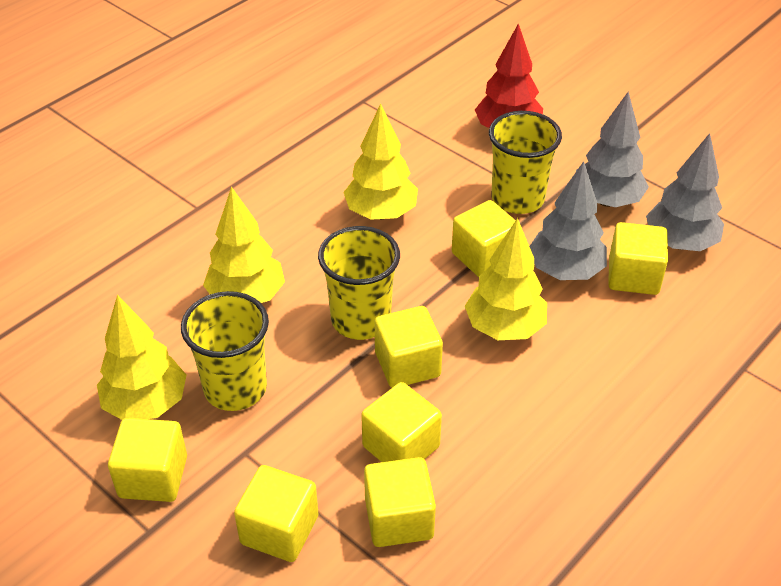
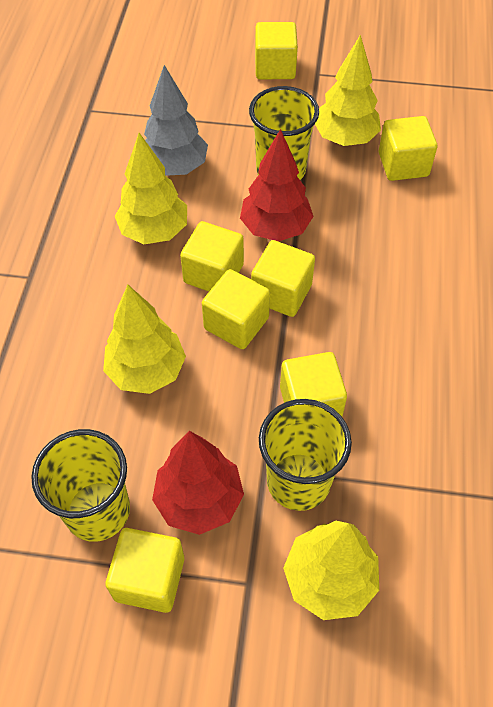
grey tree: [529,161,607,280] [576,92,649,207] [646,133,724,251] = 3 -> [144,65,208,176] = 1
red tree: [475,23,543,128] = 1 -> [152,431,244,535] [240,129,314,242] = 2

